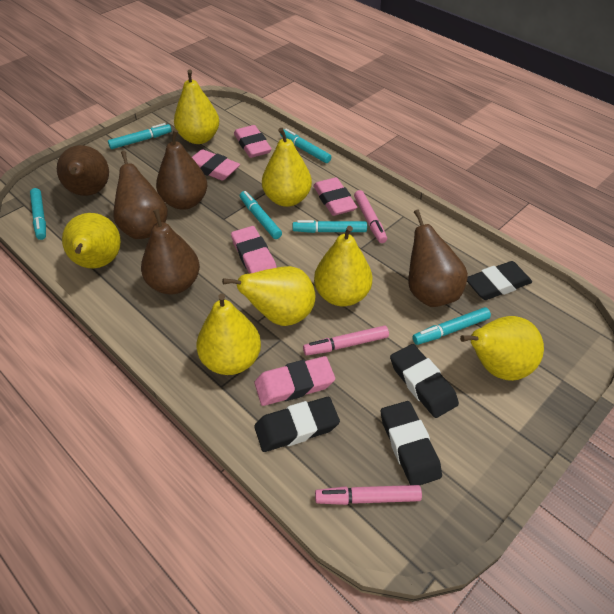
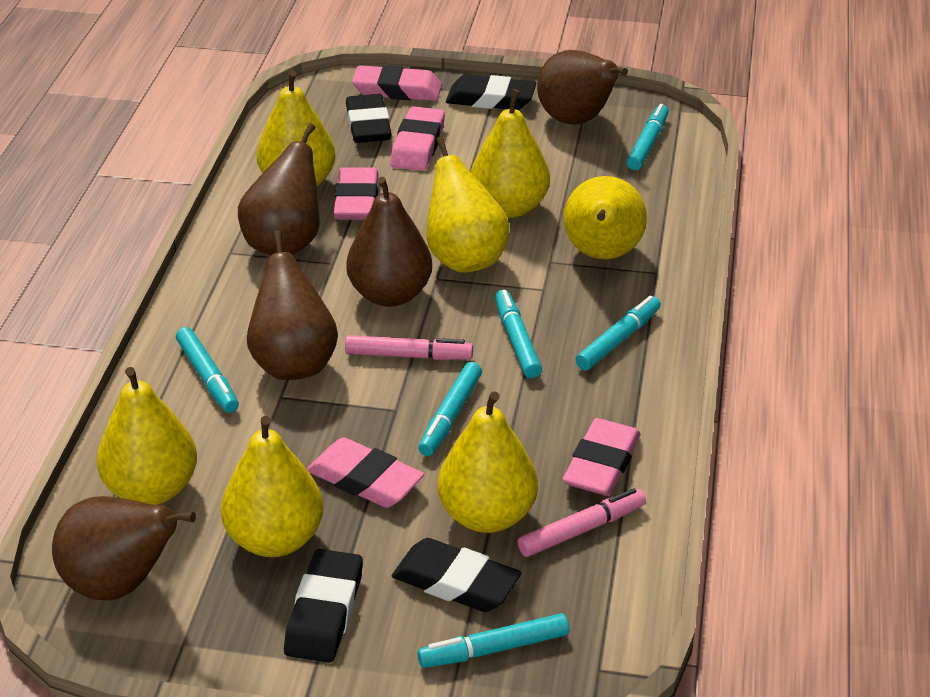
pink marker: [303,325,389,355] [315,485,422,505] [354,190,387,243] = 3 -> [345,335,473,360] [518,488,646,557] = 2

